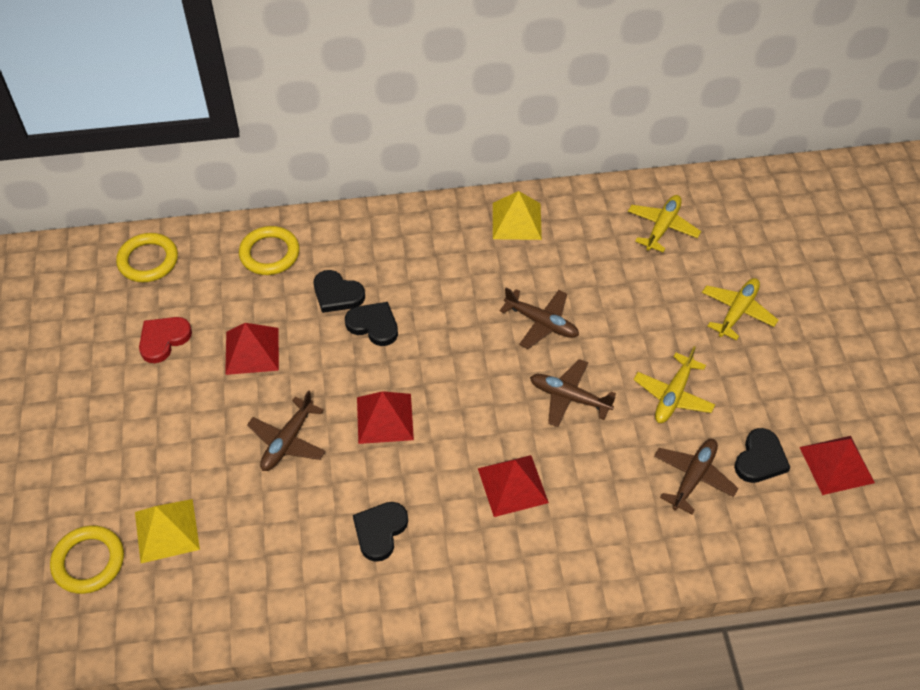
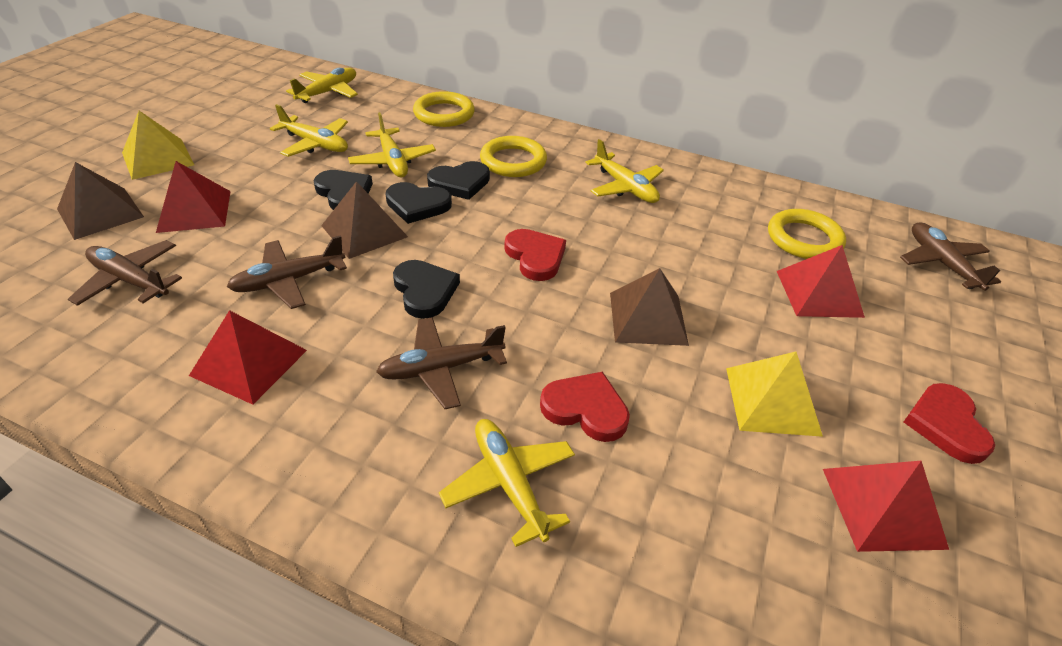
brown pyramid: none = 0 -> [57,162,144,240] [321,181,408,259] [610,268,689,346] = 3
red heart: [139,317,192,363] = 1 -> [504,229,566,281] [540,372,630,442] [904,383,995,464] = 3
yellow plane: [628,195,701,252] [634,346,715,423] [702,278,778,341] = 3 -> [270,104,348,157] [286,68,358,103] [348,112,436,177] [439,419,575,547] [585,139,664,203] = 5

